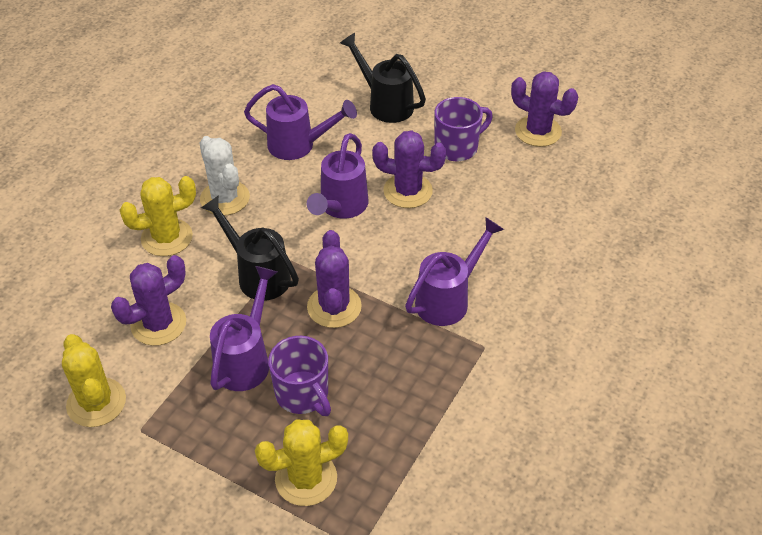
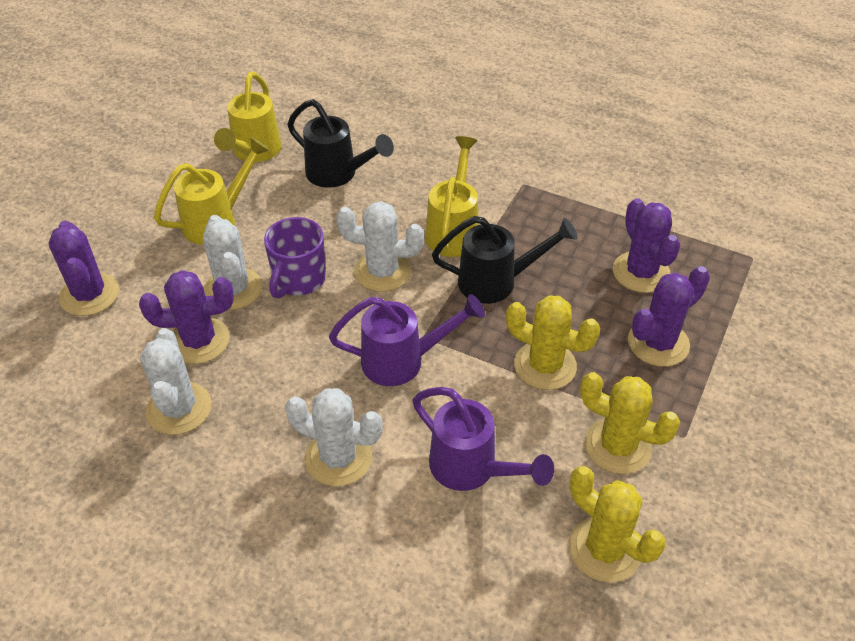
purple mug: [268,336,331,416] [435,97,493,161] = 2 -> [264,217,326,299] = 1
purple watering can: [210,266,277,391] [244,84,357,160] [307,133,368,219] [405,217,504,326] = 4 -> [329,294,485,386] [413,387,554,491] = 2
white cactus: [199,136,250,216] = 1 -> [140,328,212,435] [203,215,263,310] [285,388,383,486] [336,201,424,292] = 4
yellow watering can: none = 0 -> [154,137,270,245] [214,72,282,162] [425,136,479,257] = 3

